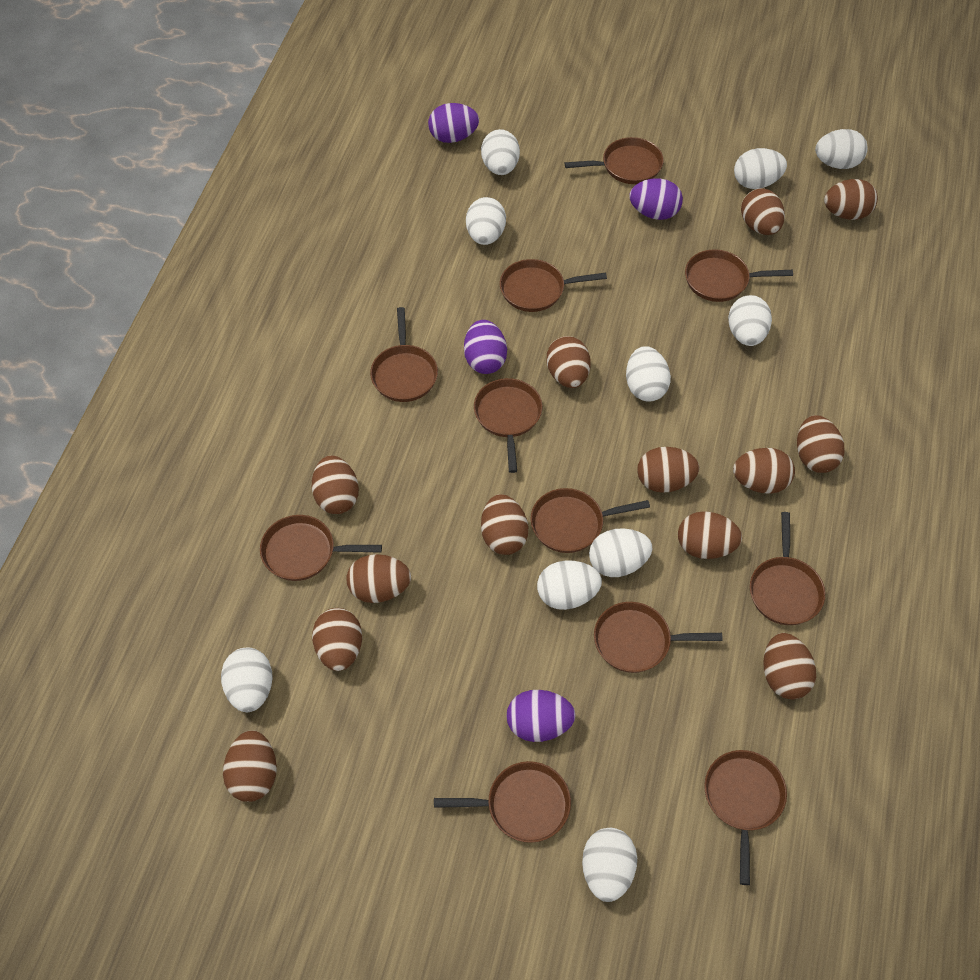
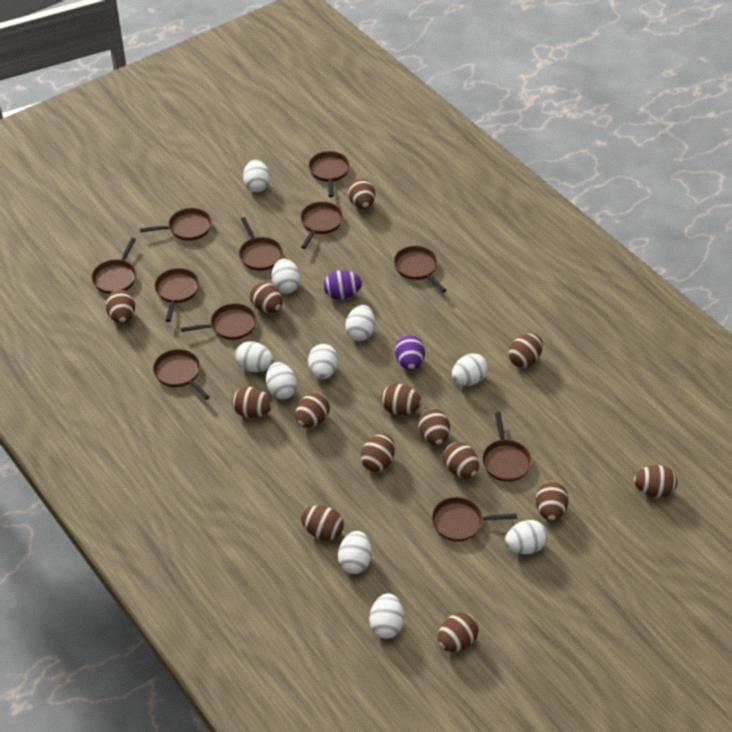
brown egg: [223,730,277,802] [312,456,359,514] [312,608,362,671] [346,554,411,603] [481,494,528,555] [547,336,591,388] [637,447,699,493] [678,511,742,559] [733,448,795,494] [741,188,785,235] [763,633,816,699] [797,415,844,473] [824,179,878,220] = 13 -> [105,290,135,324] [232,387,273,418] [250,282,283,313] [295,393,330,428] [301,505,344,541] [348,178,375,209] [361,433,395,472] [381,384,422,415] [418,408,450,445] [438,612,479,652] [443,442,479,478] [509,333,543,368] [536,481,569,521] [634,465,678,498] = 14
purple egg: [428,103,479,143] [464,320,507,374] [506,690,576,742] [629,178,683,220] = 4 -> [324,270,362,300] [395,335,425,370] = 2

